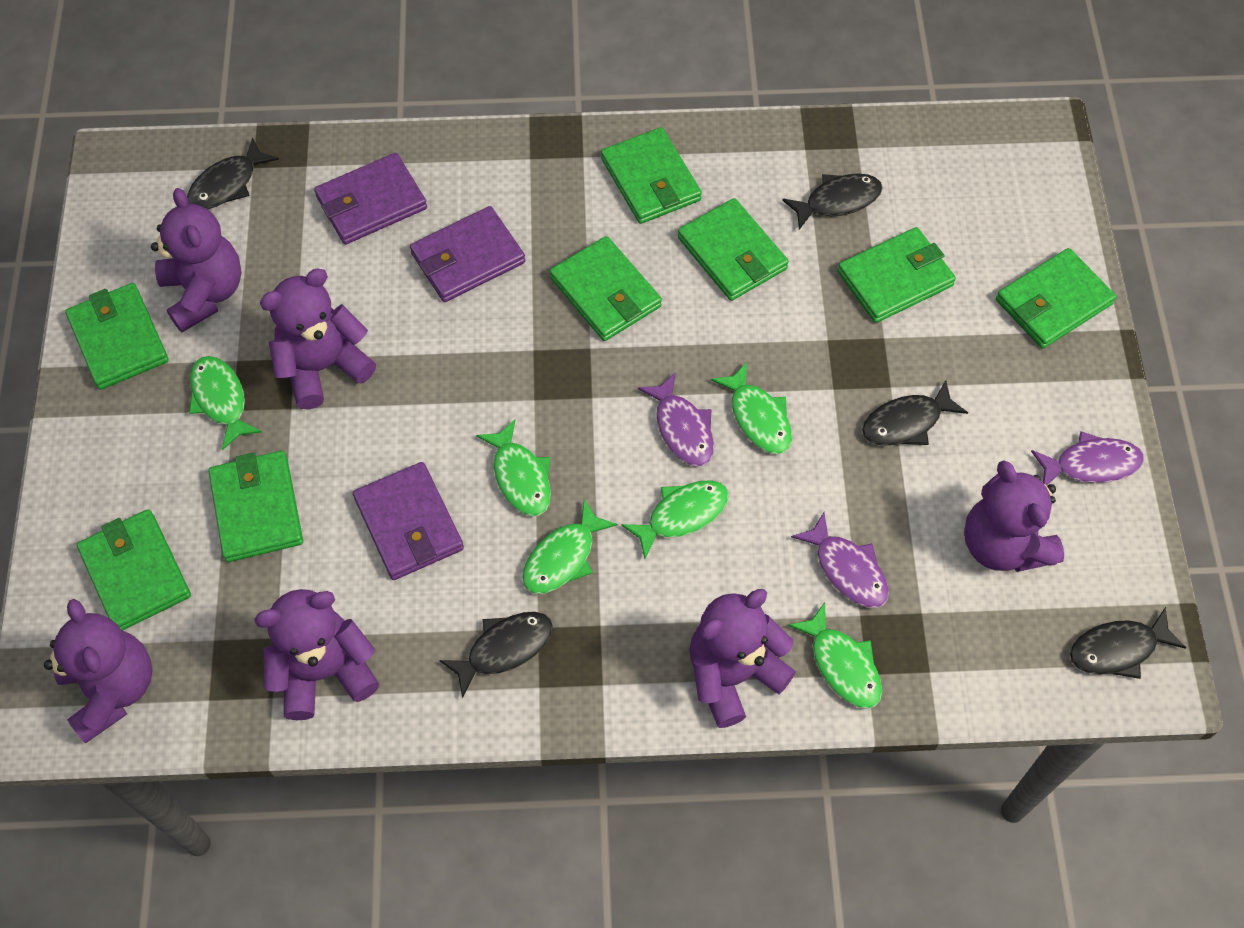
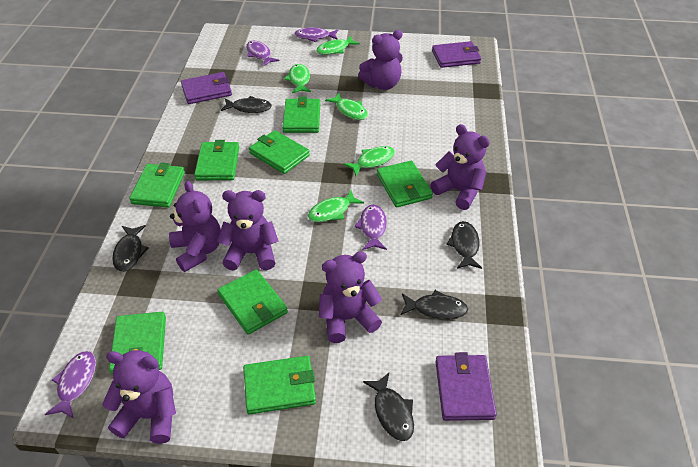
green fish: [189,356,262,450] [476,419,551,517] [522,499,618,594] [621,480,729,559] [711,362,792,454] [788,602,882,709] = 6 -> [284,64,311,93] [308,190,364,222] [316,36,360,55] [325,92,368,120] [343,146,395,176] = 5
purple fish: [638,372,714,467] [791,512,889,608] [1031,431,1144,486] = 3 -> [45,351,96,419] [246,41,279,67] [294,27,338,42] [354,205,387,250] = 4

